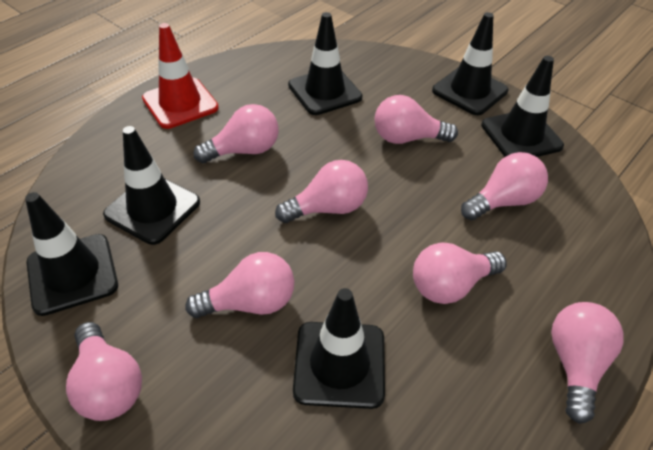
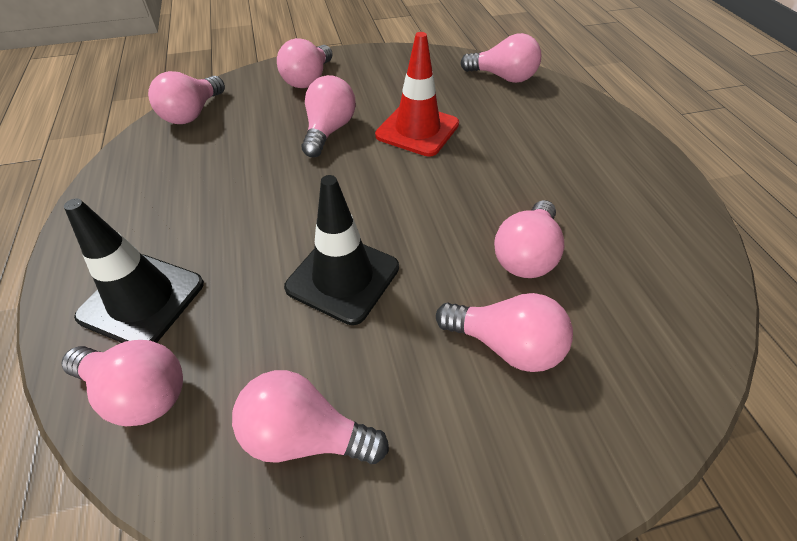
black traffic cone: [25,192,118,316] [103,126,200,245] [288,12,362,115] [293,288,385,409] [432,12,508,115] [481,56,564,157] = 6 -> [64,199,204,343] [284,175,399,325] = 2

